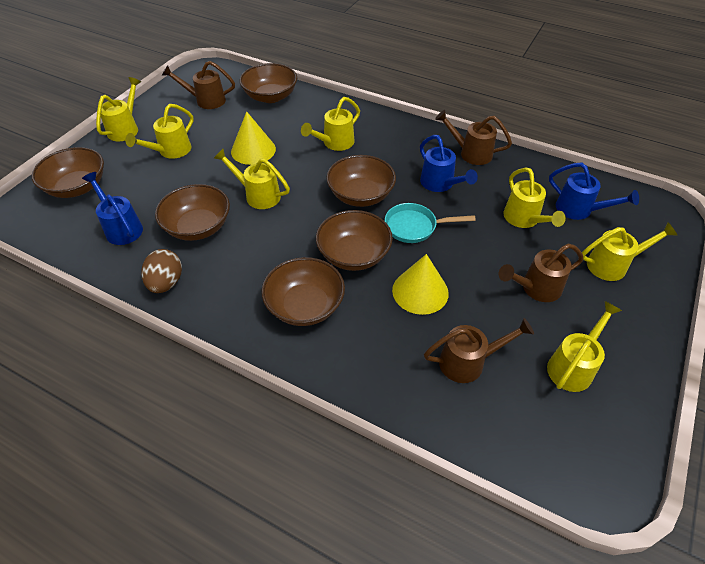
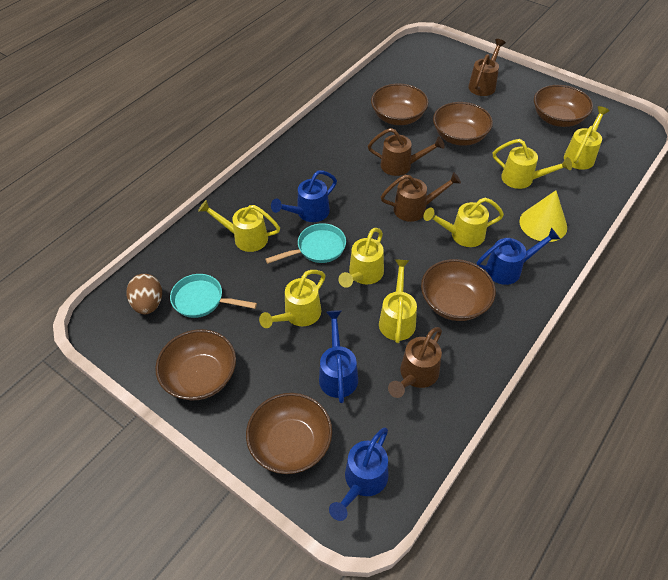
blue watering can: [82,172,143,245] [420,135,478,192] [549,162,639,220] = 3 -> [271,170,337,222] [319,310,358,403] [329,427,388,521] [477,228,560,285] = 4
turquoise pan: [385,203,476,243] = 1 -> [170,274,257,318] [265,223,346,264] = 2
yellow cone: [231,111,276,165] [392,254,449,315] = 2 -> [519,190,567,242] = 1

